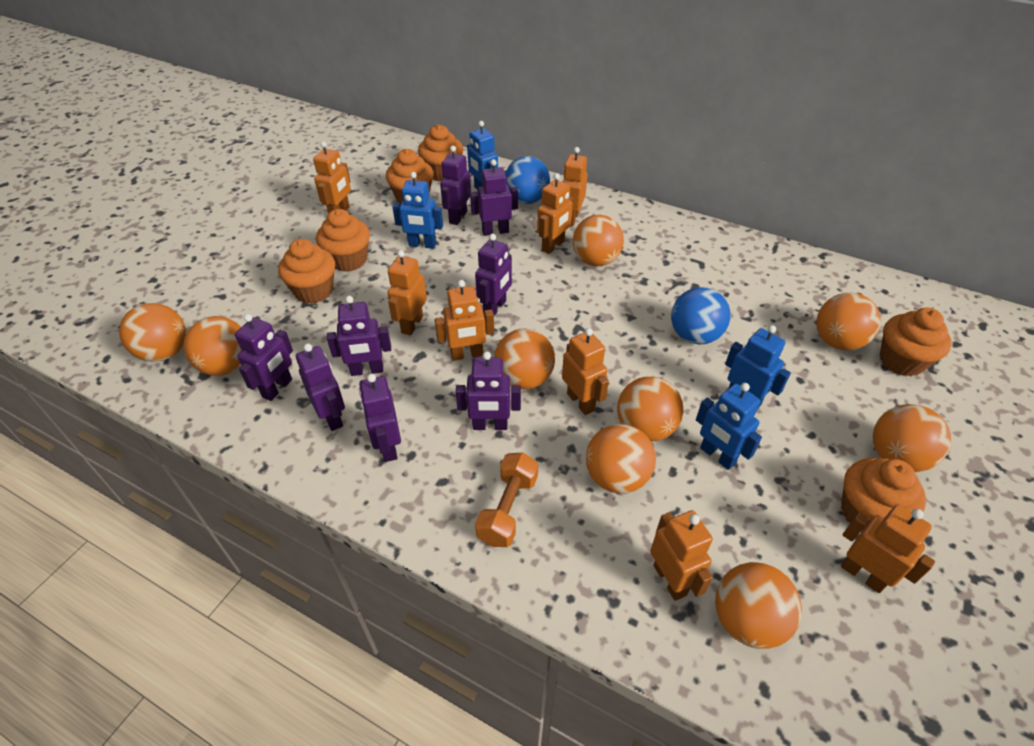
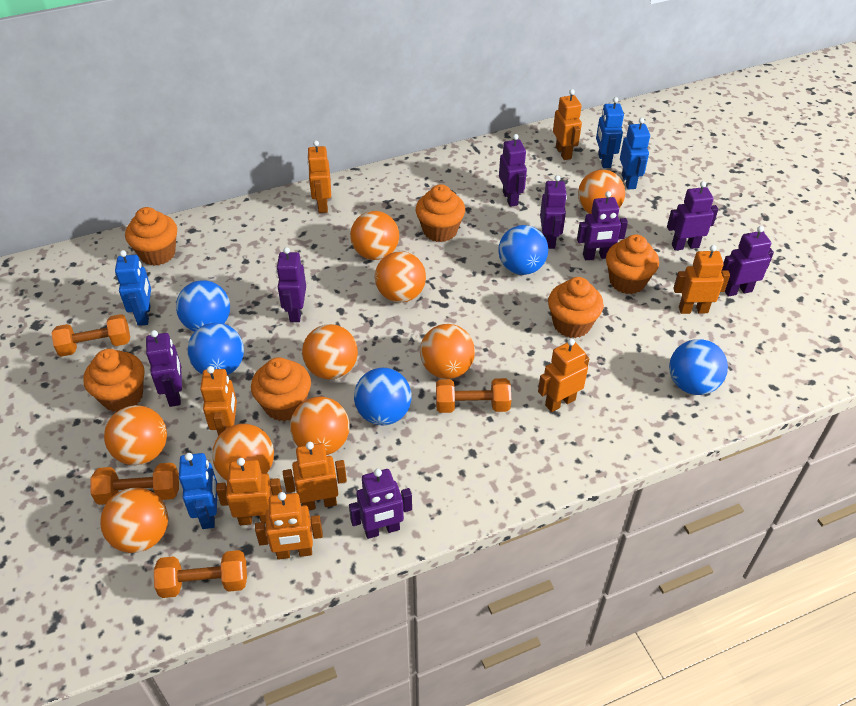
blue ball: [505,156,550,204] [671,287,731,344] = 2 -> [176,280,230,332] [187,323,244,375] [354,368,412,425] [498,225,548,275] [669,339,728,395] = 5
orange dumbbell: [475,452,538,547] = 1 -> [51,314,130,357] [91,463,179,505] [154,550,247,598] [436,378,511,413] = 4

